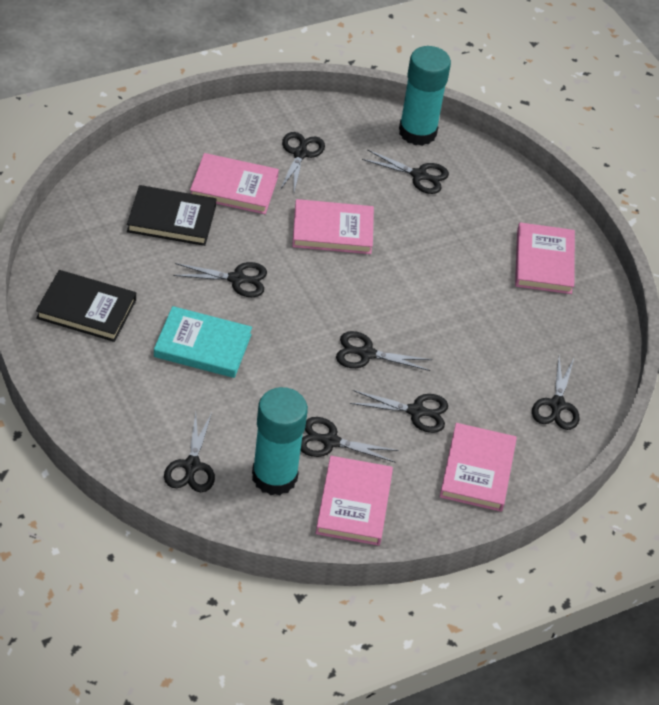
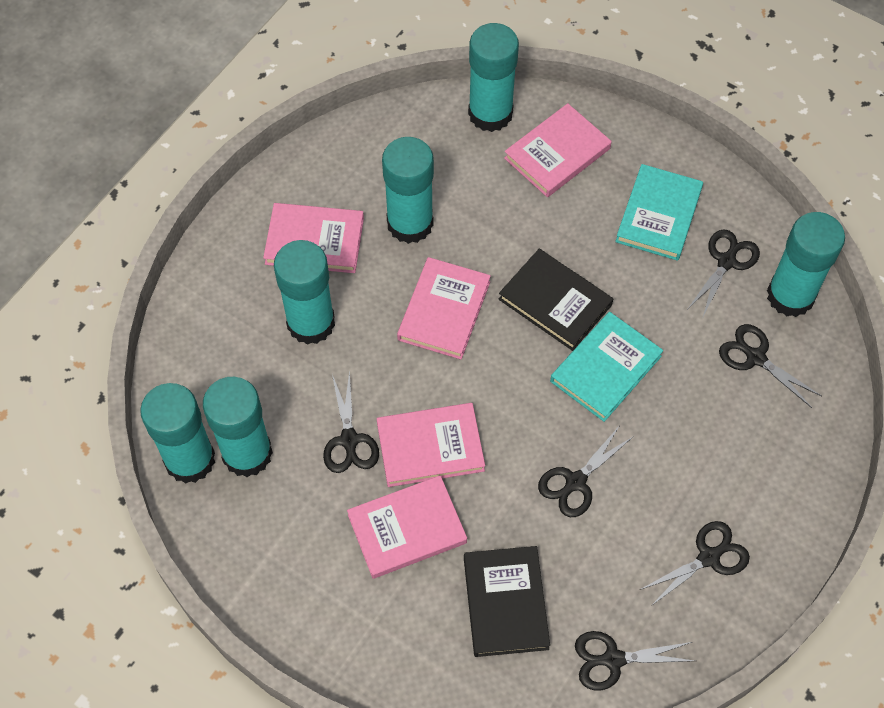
black scissors: [164,413,215,492] [173,262,267,297] [280,132,325,192] [301,417,399,463] [336,331,432,371] [350,390,448,433] [362,149,449,194] [532,357,580,430] = 8 -> [323,370,379,473] [538,425,634,517] [575,631,695,690] [640,521,750,606] [687,229,760,317] [719,324,821,408] = 6
turquoise book: [154,306,252,378] = 1 -> [550,312,663,422] [615,164,703,261] = 2
turquoise glue stick: [252,387,308,495] [399,46,451,146] = 2 -> [140,383,215,484] [203,377,273,477] [274,240,335,345] [382,137,434,244] [468,23,519,132] [767,212,845,317] = 6

